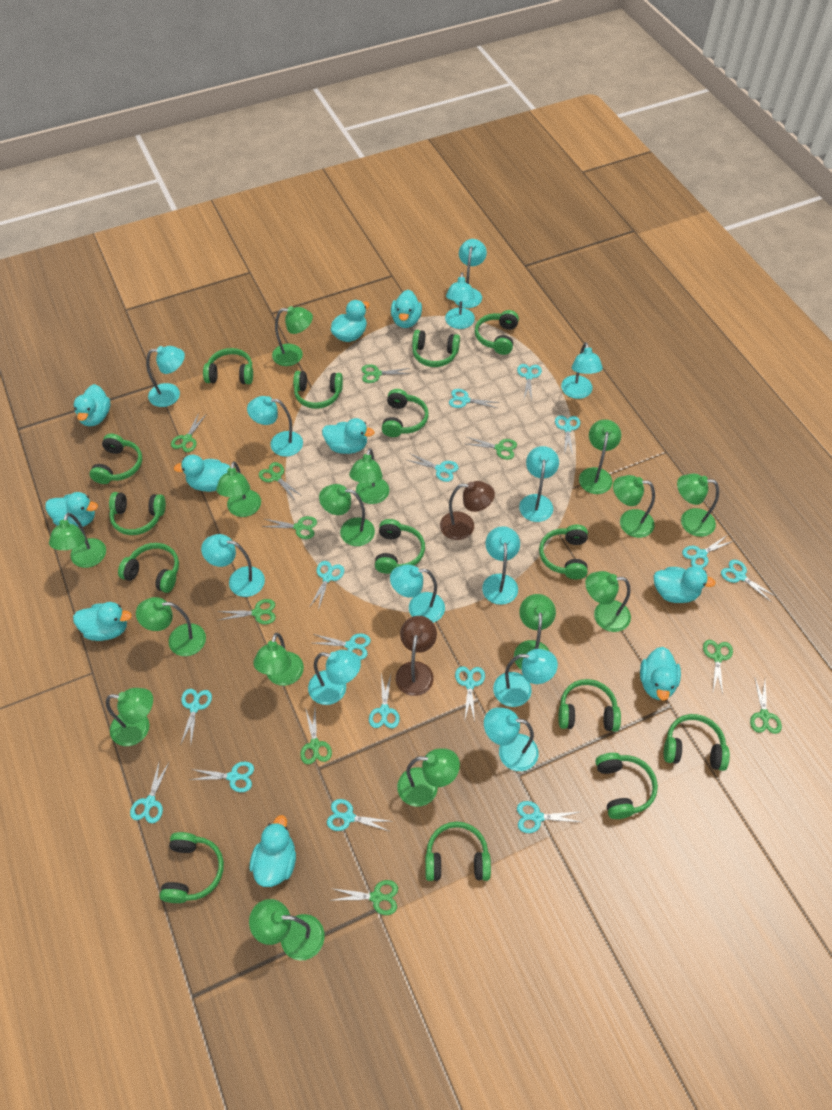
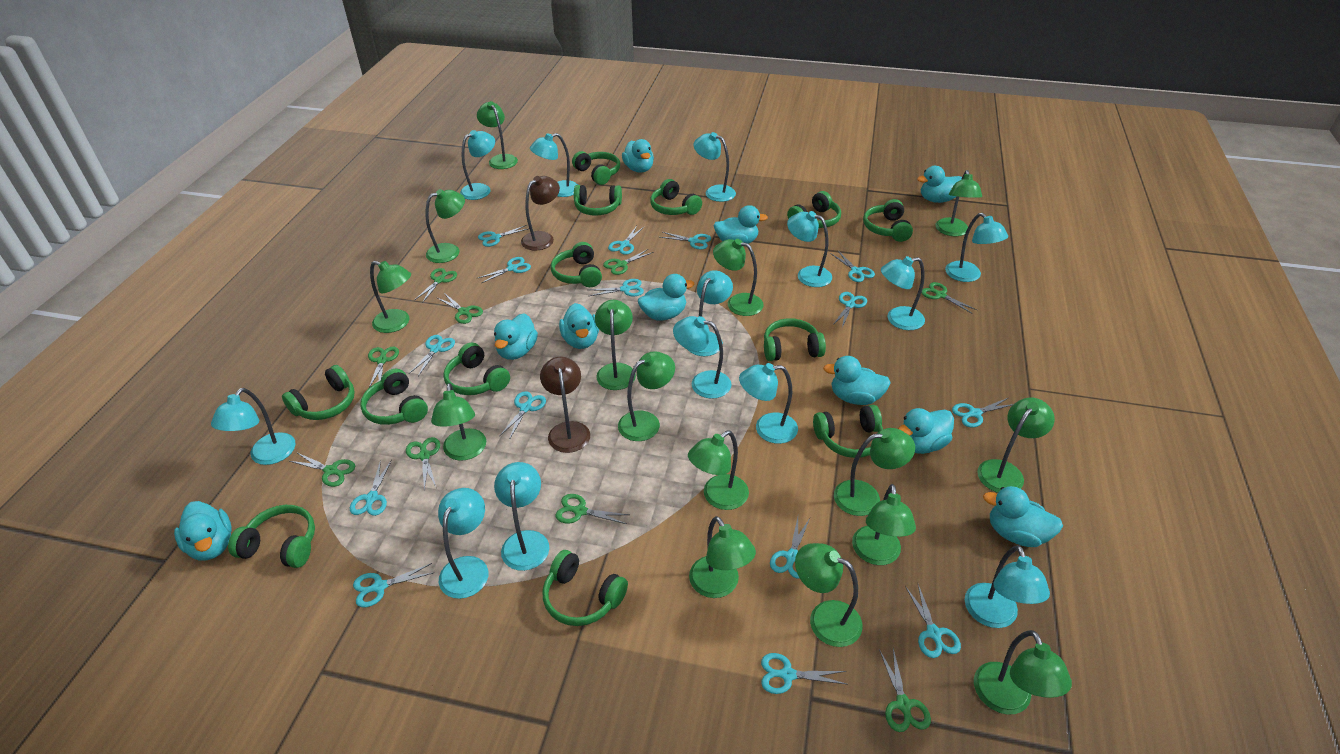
green headphones: [90,434,142,484] [109,492,166,535] [118,543,179,593] [159,832,224,903] [203,348,253,384] [293,371,343,409] [375,519,425,574] [382,389,428,437] [412,330,460,367] [425,821,491,881] [475,310,519,355] [539,525,588,579] [558,679,621,732] [595,753,658,819] [664,714,730,771] = 15 -> [228,505,315,568] [282,365,355,420] [360,369,428,425] [443,342,510,395] [543,550,628,626] [551,242,602,287] [572,151,620,185] [574,185,622,216] [650,179,702,215] [764,318,826,361] [787,191,841,228] [813,405,883,458] [863,199,913,242] = 13
green scissors: [171,413,206,452] [218,599,276,624] [259,462,302,500] [261,516,317,539] [300,707,332,764] [331,880,398,915] [361,364,411,383] [467,437,517,460] [703,640,733,694] [750,678,782,734] = 10 -> [290,452,355,487] [368,347,399,388] [406,437,440,491] [415,268,457,303] [436,293,483,324] [555,494,630,524] [603,249,654,275] [879,648,931,732] [921,282,977,313] = 9
turquoise lamp: [146,346,185,407] [201,534,265,597] [247,396,303,457] [308,650,361,705] [390,565,445,623] [445,272,475,329] [454,239,487,308] [482,526,520,605] [484,707,539,771] [493,649,558,707] [519,446,559,522] [561,342,603,399] = 12 -> [211,388,296,465] [438,488,488,599] [460,130,495,200] [494,462,549,571] [530,133,578,197] [673,316,731,399] [687,270,733,356] [694,132,736,202] [739,363,798,444] [787,211,832,287] [881,256,925,330] [945,213,1008,282] [965,545,1050,628] = 13

